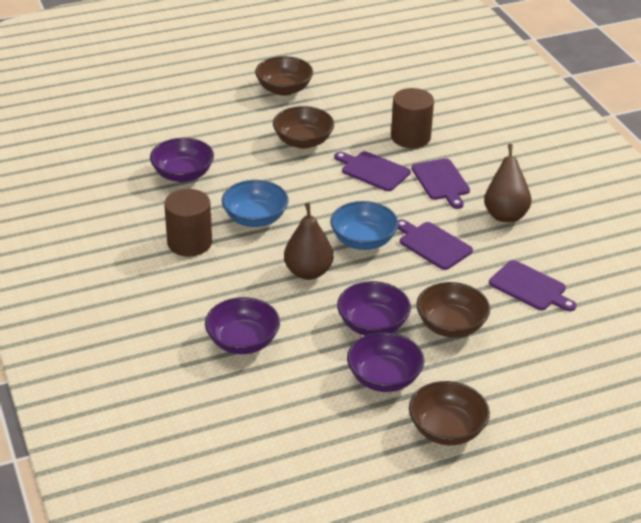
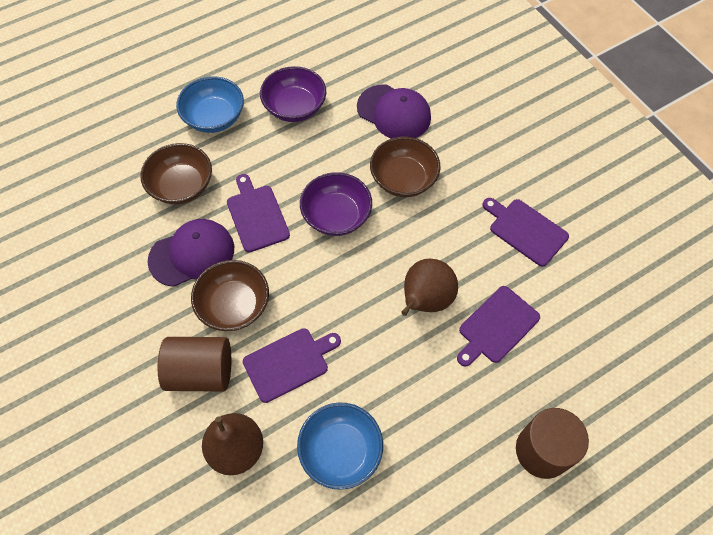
brown bowl: [255,56,313,96] [273,106,334,149] [409,381,490,445] [416,282,490,338] = 4 -> [140,143,212,205] [191,260,269,331] [370,137,441,197] = 3
purple bowl: [150,138,214,182] [205,297,280,354] [337,281,411,336] [347,332,424,392] = 4 -> [260,66,326,122] [300,172,372,236] = 2
purple cap: none = 0 -> [148,219,234,287] [357,85,431,139] = 2

